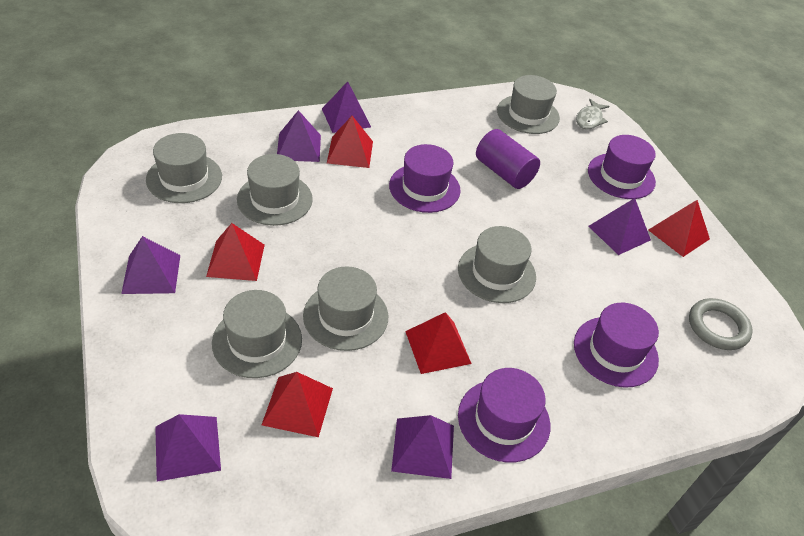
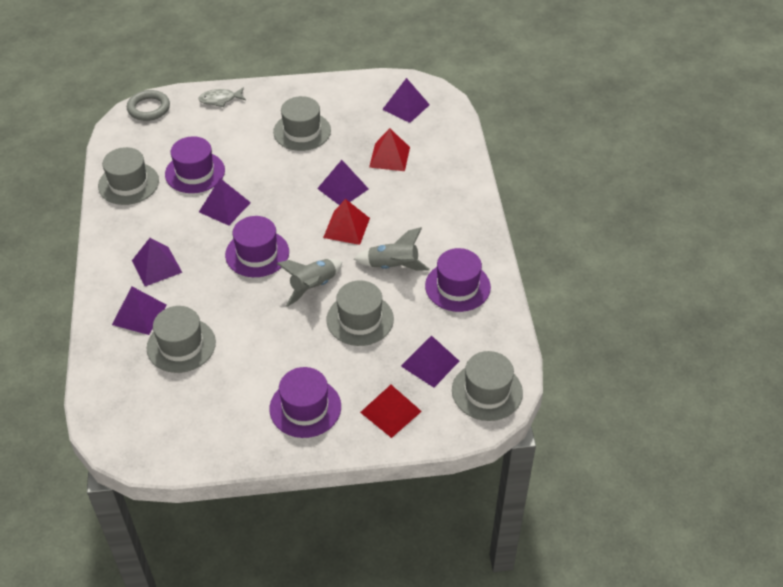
grey hat: [146,133,222,203] [212,290,302,378] [237,154,313,226] [303,266,388,351] [458,226,536,303] [497,75,560,134] = 6 -> [98,147,159,205] [146,306,216,373] [273,96,331,151] [327,280,394,346] [452,351,523,421] = 5
grey rocket: none = 0 -> [277,259,342,307] [354,227,430,271] = 2
purple cylinder: [476,129,540,189] = 1 -> none = 0
red pyramid: [206,223,265,281] [262,372,333,437] [327,116,373,168] [405,312,472,374] [648,200,710,257] = 5 -> [323,199,370,245] [360,385,422,438] [369,128,410,171] = 3

